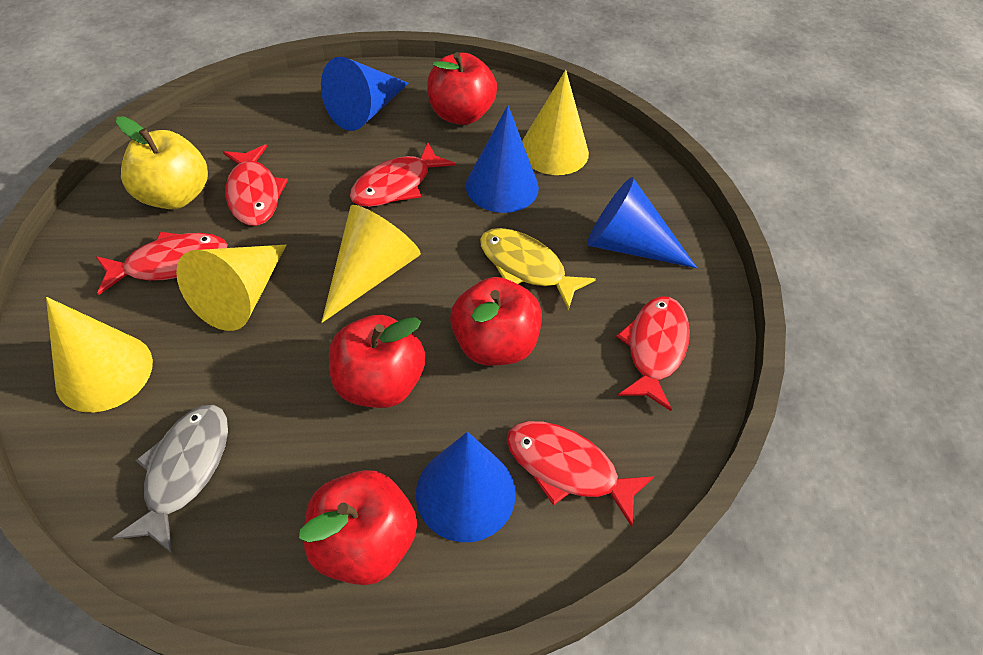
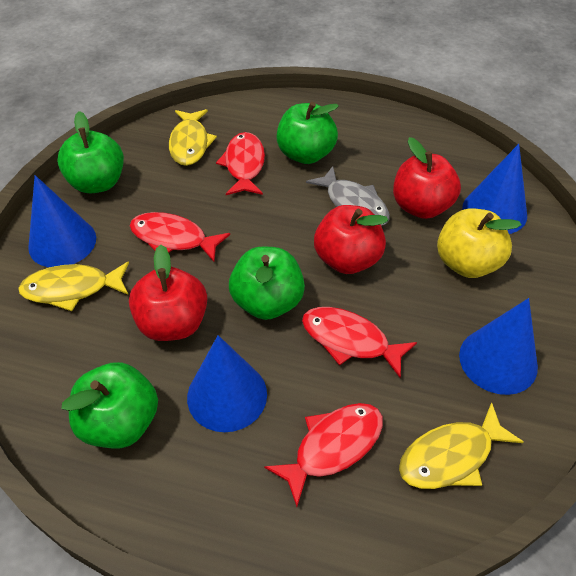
green apple: none = 0 -> [57,111,124,193] [62,362,158,448] [229,247,305,320] [277,102,339,164] = 4
red apple: [299,470,417,585] [329,315,425,408] [427,52,497,125] [450,277,542,366] = 4 -> [129,245,207,341] [314,205,388,274] [393,137,461,219] = 3
red fish: [96,232,228,295] [223,145,288,226] [350,142,455,207] [507,421,655,527] [616,296,690,411] = 5 -> [130,212,230,262] [216,132,265,195] [264,403,383,507] [302,307,417,378] = 4
yellow cone: [46,297,153,412] [176,245,286,331] [322,205,421,323] [522,70,589,175] = 4 -> none = 0
yellow fish: [480,228,596,310] = 1 -> [18,262,129,311] [169,109,217,166] [399,402,524,489] = 3

